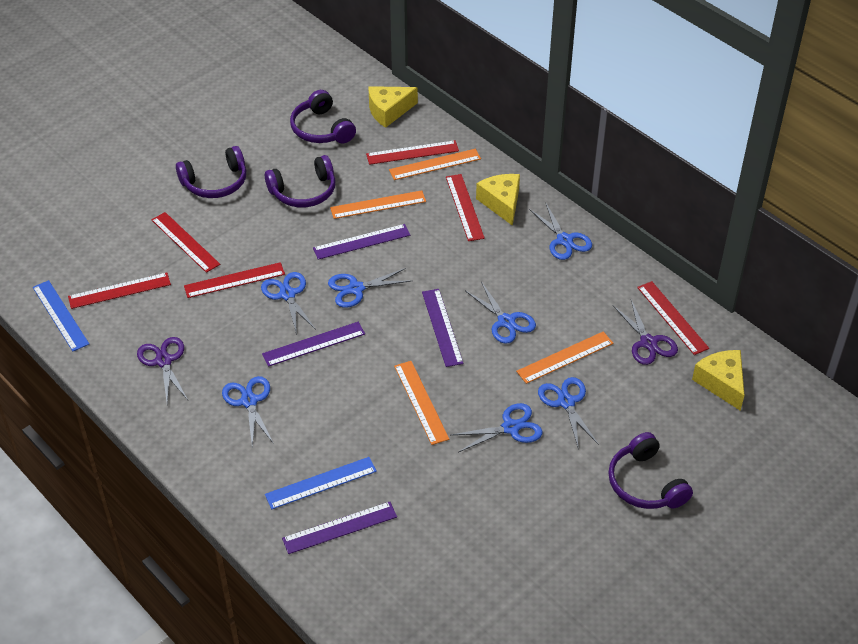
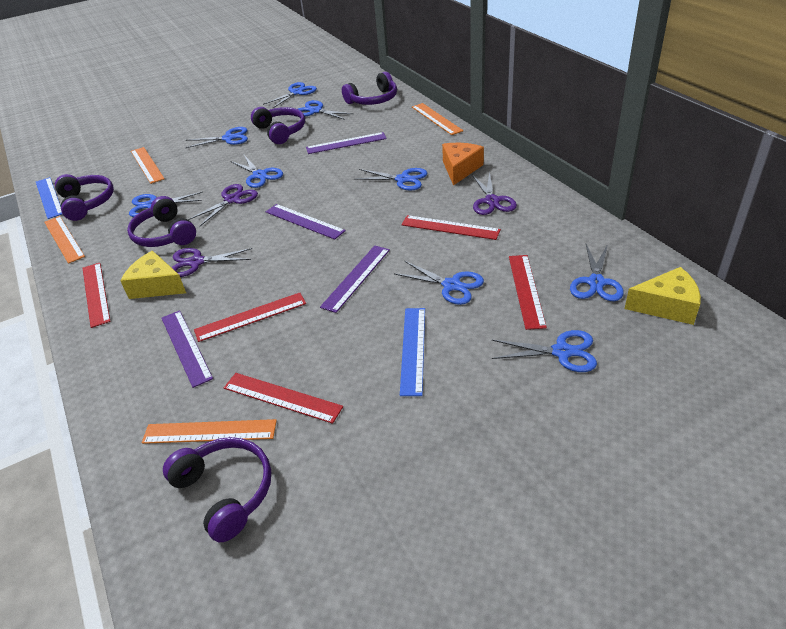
blue scissors: [222,376,274,446] [261,272,316,335] [328,268,411,308] [451,403,543,452] [466,282,536,344] [529,204,592,260] [538,377,599,447] = 7 -> [129,192,203,217] [186,127,248,148] [230,155,283,188] [263,82,317,109] [298,100,353,120] [355,168,427,191] [395,261,484,305] [492,330,597,372] [570,244,624,301] = 9
orange cheese: none = 0 -> [442,143,484,186] = 1
purple headphones: [176,146,246,198] [265,155,335,207] [290,90,356,143] [608,432,693,509] = 4 -> [55,174,114,221] [127,196,196,247] [163,437,271,542] [251,107,305,144] [342,72,397,105] = 5
purple scissors: [137,337,188,402] [613,300,678,365] = 2 -> [171,248,252,277] [188,184,258,226] [472,172,517,215] = 3
red ruler: [68,272,171,309] [151,212,220,273] [184,262,285,298] [366,140,459,165] [446,174,485,241] [637,281,709,355] = 6 -> [83,263,111,328] [194,293,306,342] [224,373,343,424] [401,215,501,240] [509,255,547,330] = 5
yellow cheese: [368,86,418,128] [476,174,520,226] [692,350,744,411] = 3 -> [120,251,186,299] [624,267,701,325] = 2

